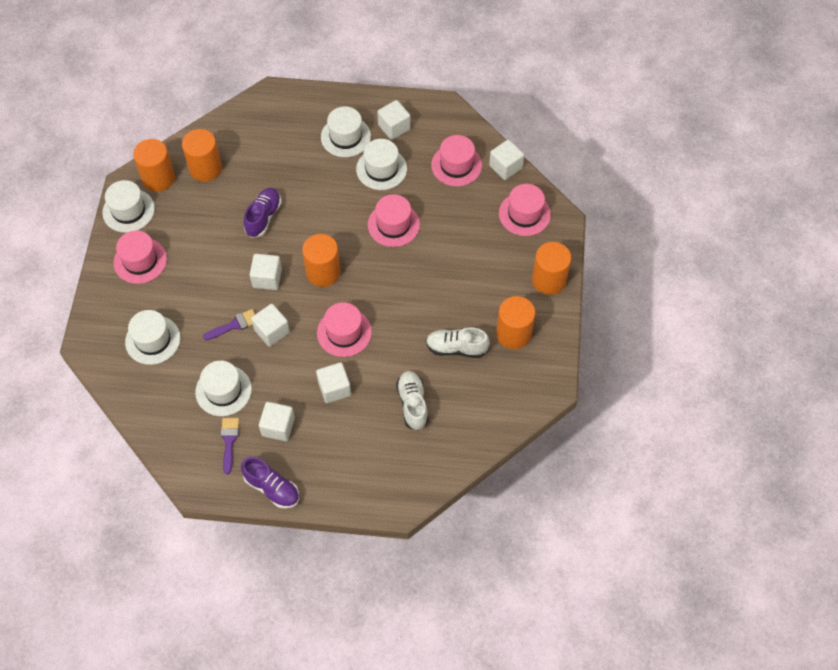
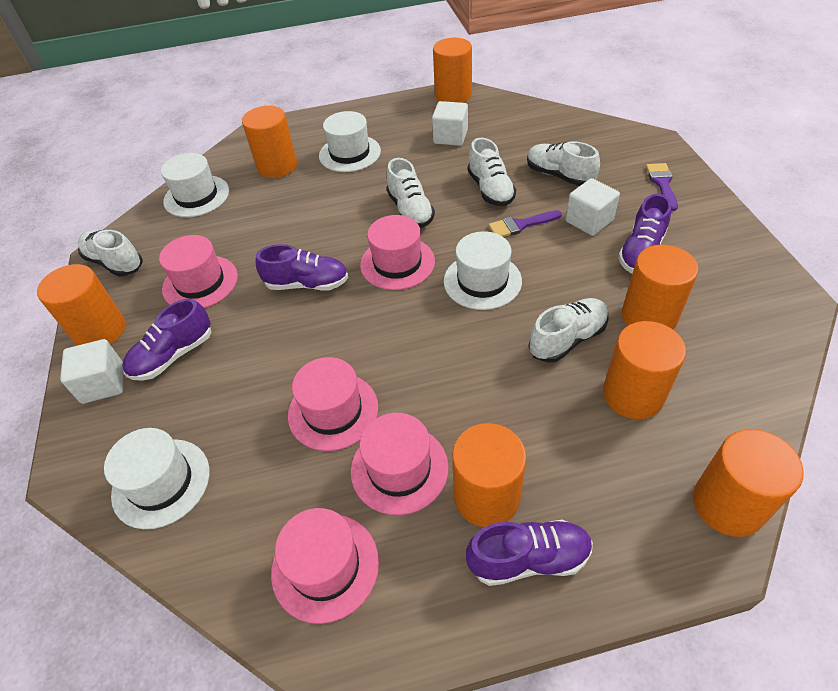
orange cylinder: [133,139,175,192] [182,129,222,182] [302,234,340,287] [496,296,535,349] [532,242,571,295] = 5 -> [37,264,126,346] [242,106,297,178] [433,38,472,103] [452,423,527,527] [603,321,686,419] [622,245,699,330] [693,429,804,537] = 7
purple shoe: [241,457,299,509] [244,188,282,238] = 2 -> [122,299,212,381] [256,244,349,291] [466,520,593,586] [618,194,671,273] = 4
white cube: [250,254,282,290] [251,304,290,347] [259,402,295,441] [316,362,351,403] [377,100,411,140] [489,139,524,180] = 6 -> [60,339,124,404] [432,101,468,146] [565,178,620,236] = 3
white hat: [102,180,155,233] [125,310,181,365] [195,361,252,416] [321,107,371,157] [356,139,407,190] = 5 -> [104,428,210,529] [161,153,229,217] [319,111,381,172] [444,231,522,310] = 4
white shoe: [396,371,429,431] [426,328,490,358] = 2 -> [78,230,143,277] [387,158,435,228] [468,138,516,206] [527,141,600,186] [529,298,609,363] = 5

